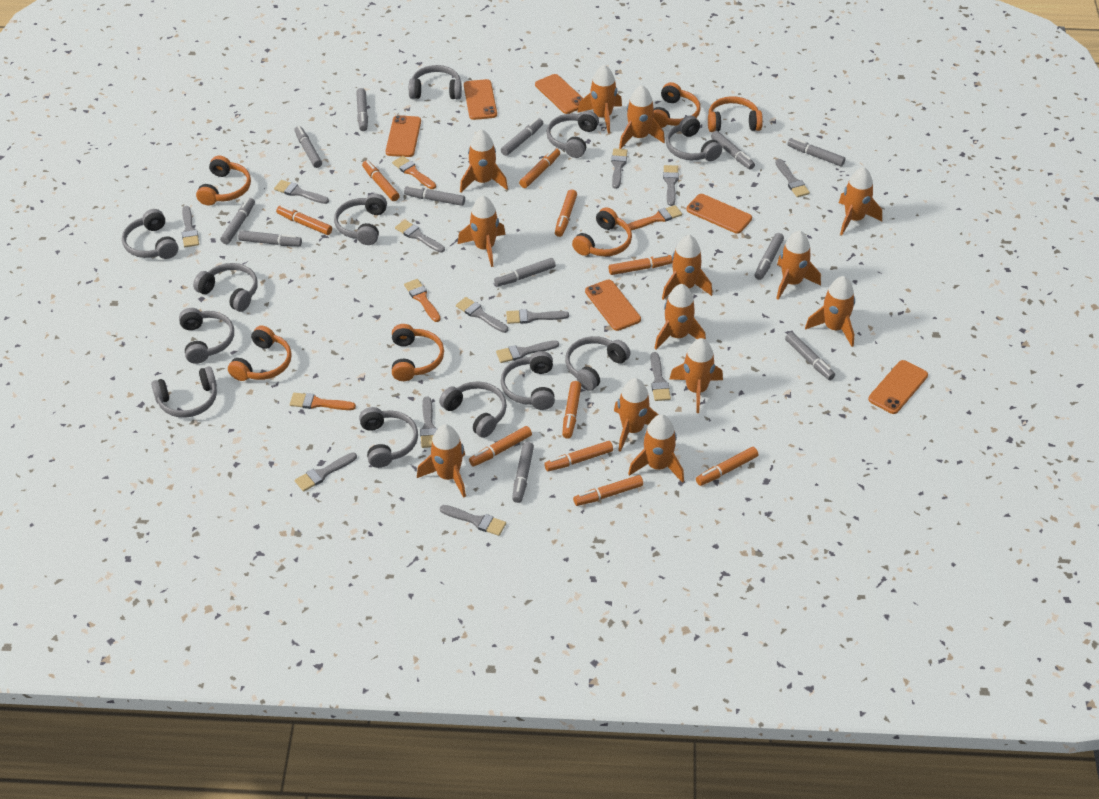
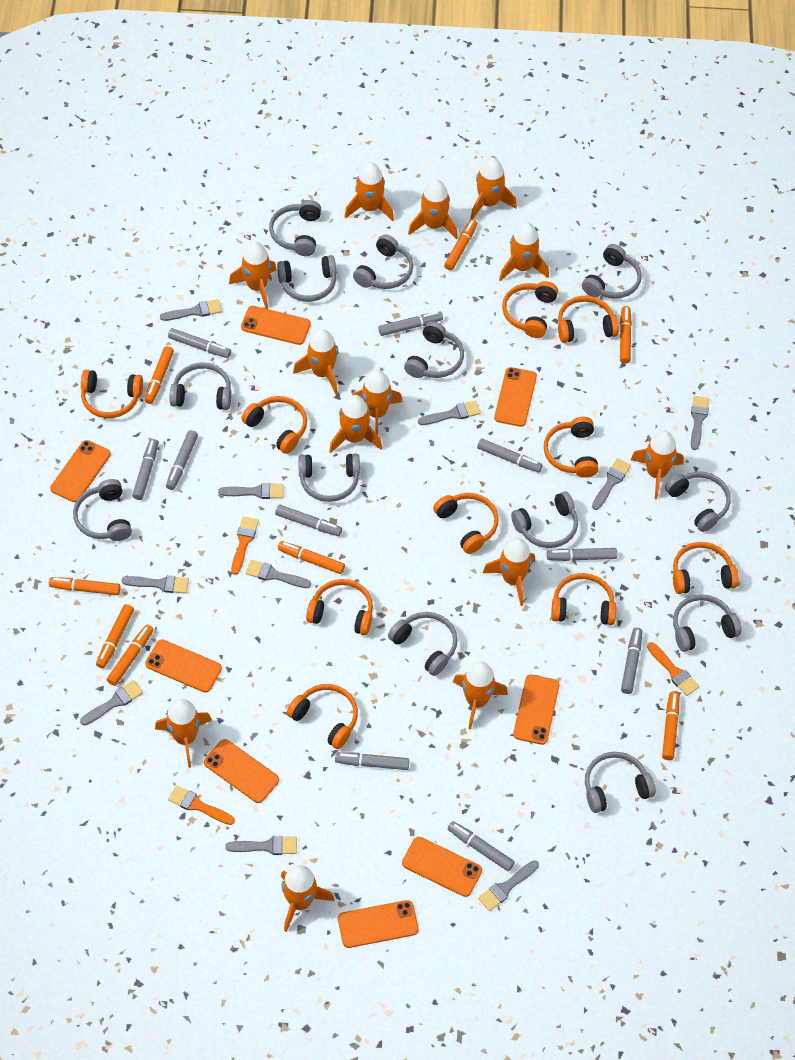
grey brush: [182,206,199,247] [274,180,329,204] [295,452,357,492] [395,220,445,253] [420,397,438,448] [440,505,506,536] [456,297,508,333] [496,340,559,363] [506,309,569,324] [611,148,628,189] [650,352,671,401] [663,165,679,206] [775,159,810,197] = 13 -> [80,680,143,725] [122,575,189,594] [160,299,222,321] [218,483,284,499] [225,836,297,855] [246,560,311,588] [418,400,481,425] [478,860,539,911] [592,458,631,510] [691,396,709,450] = 10
grey headphones: [122,209,178,259] [151,366,217,418] [179,308,234,364] [193,263,258,312] [334,194,387,245] [359,407,418,468] [409,65,462,99] [439,381,507,438] [500,351,555,410] [547,111,599,158] [565,336,631,391] [666,116,722,161] = 12 -> [73,479,132,541] [170,362,231,410] [269,200,321,256] [277,255,336,302] [298,454,360,502] [353,234,413,289] [388,612,458,676] [404,321,464,378] [511,491,578,548] [582,244,642,299] [585,752,656,813] [665,471,731,532] [673,594,742,652] = 13
grey marker: [220,198,255,244] [238,230,302,246] [294,126,322,168] [356,88,368,131] [404,185,465,206] [494,258,556,287] [501,118,543,156] [512,442,534,503] [711,131,755,170] [755,233,784,280] [785,332,835,380] [788,138,845,166] = 12 -> [132,439,158,500] [166,430,198,490] [168,328,231,358] [275,505,342,536] [335,752,409,770] [379,311,443,336] [448,821,515,871] [477,439,543,473] [547,548,617,561] [621,628,643,694] = 10
orange brush: [290,393,356,410] [392,156,436,189] [404,279,441,322] [628,205,682,230] = 4 -> [168,785,235,825] [231,517,259,575] [647,642,699,696] = 3
orange headphones: [196,156,251,205] [228,326,292,381] [392,324,444,381] [572,208,632,256] [653,82,701,128] [708,96,763,132] = 6 -> [81,370,143,418] [241,396,307,454] [287,684,358,749] [306,579,373,635] [433,493,499,554] [502,281,558,338] [544,417,598,478] [551,573,616,625] [558,296,619,343] [673,542,739,594] = 10
orange marker: [276,205,332,235] [362,160,400,201] [469,426,532,467] [519,148,560,188] [544,441,613,471] [555,189,577,237] [562,381,581,439] [573,475,643,506] [608,254,672,275] [696,447,758,486] = 10 -> [49,577,120,595] [96,604,134,668] [107,625,154,686] [144,346,174,404] [278,541,345,574] [444,219,478,271] [620,306,632,364] [662,691,679,760] = 8
orange phone: [386,115,421,157] [464,79,497,120] [535,74,583,114] [585,280,641,331] [686,194,752,234] [868,360,928,414] = 6 -> [50,440,111,502] [145,639,222,693] [204,739,279,803] [241,306,311,345] [338,900,419,948] [402,837,482,897] [494,367,537,427] [513,675,559,745] = 8

